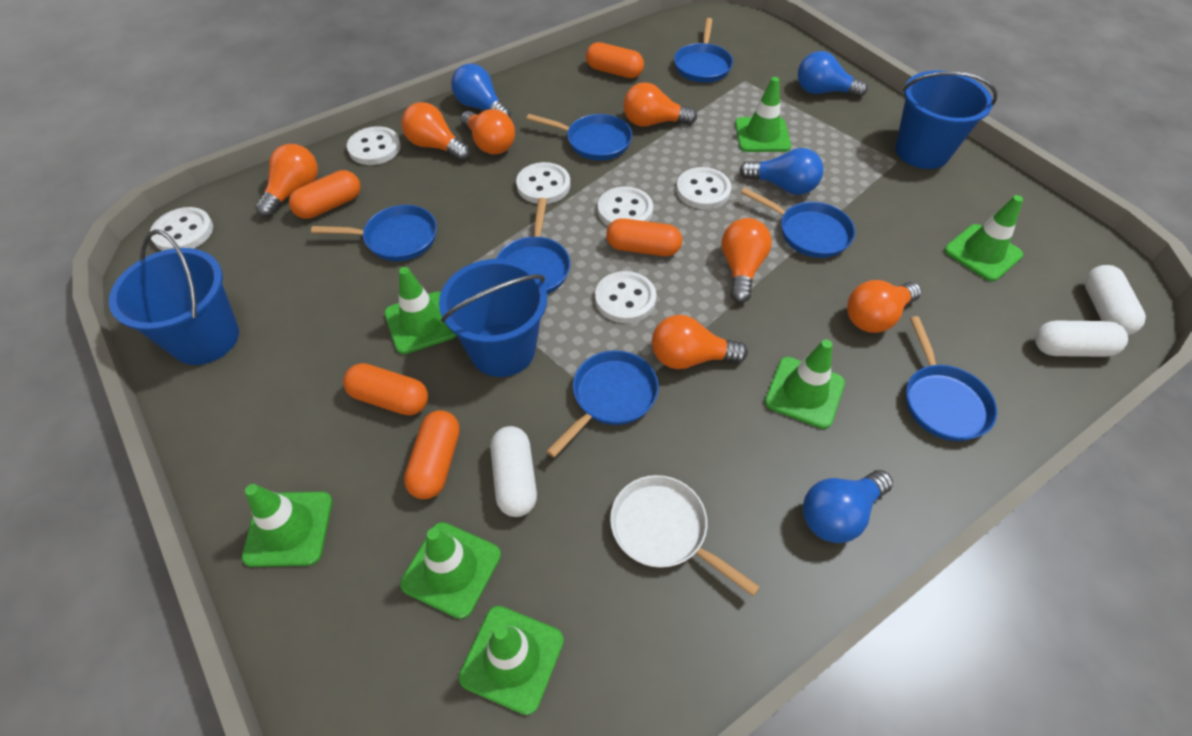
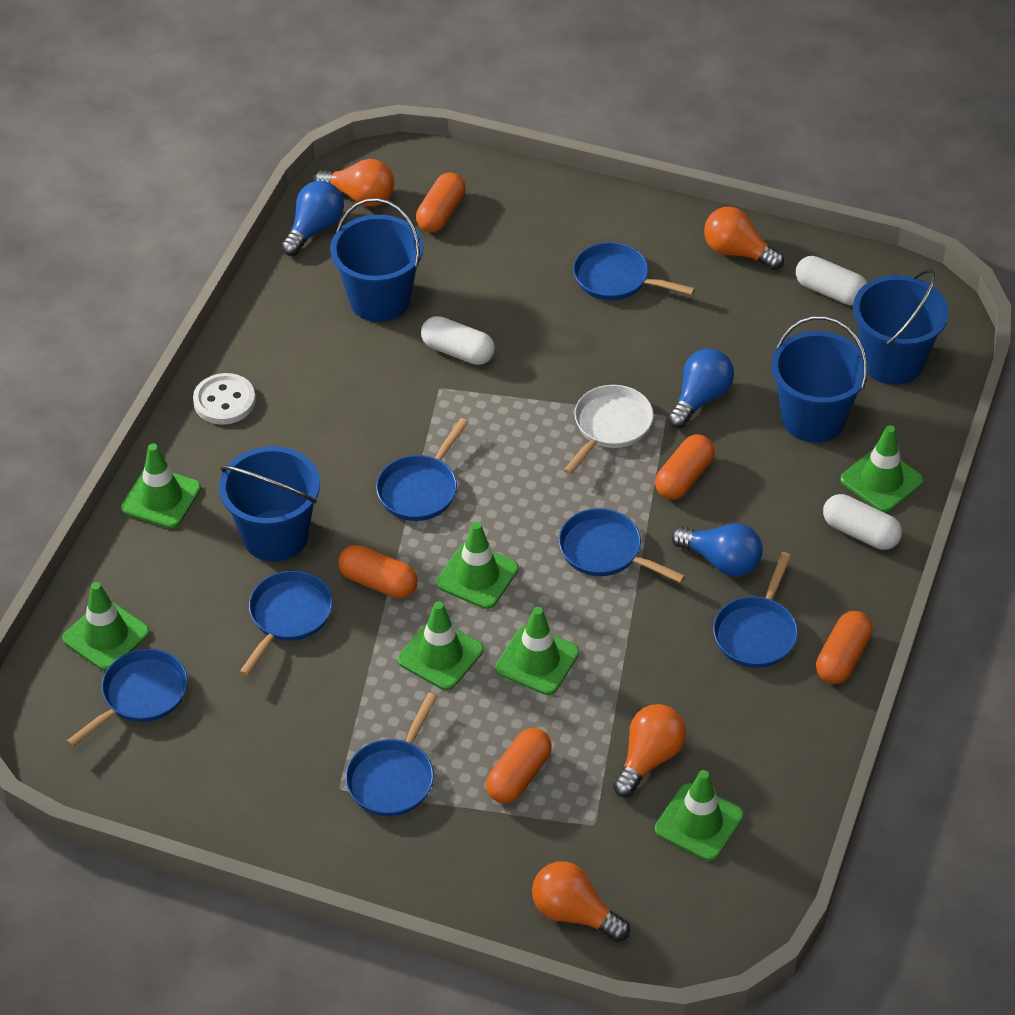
blue bucket: [109,230,239,365] [439,259,547,377] [895,71,997,169] = 3 -> [219,446,320,561] [330,198,423,322] [771,316,869,443] [853,269,949,385] = 4
blue light bulb: [451,64,511,117] [740,148,823,195] [798,51,868,97] [803,470,893,543] = 4 -> [281,181,344,256] [668,349,734,428] [671,523,763,577] = 3
orange light bulb: [255,144,318,217] [401,102,470,161] [460,109,515,154] [623,82,697,127] [652,315,748,369] [721,218,772,303] [847,280,922,333] = 7 -> [314,159,394,207] [532,861,630,942] [613,704,686,797] [704,207,784,270] = 4
white button: [150,207,213,251] [347,126,401,165] [516,162,570,204] [595,271,656,323] [598,186,653,226] [676,167,731,209] = 6 -> [193,373,256,425] = 1

